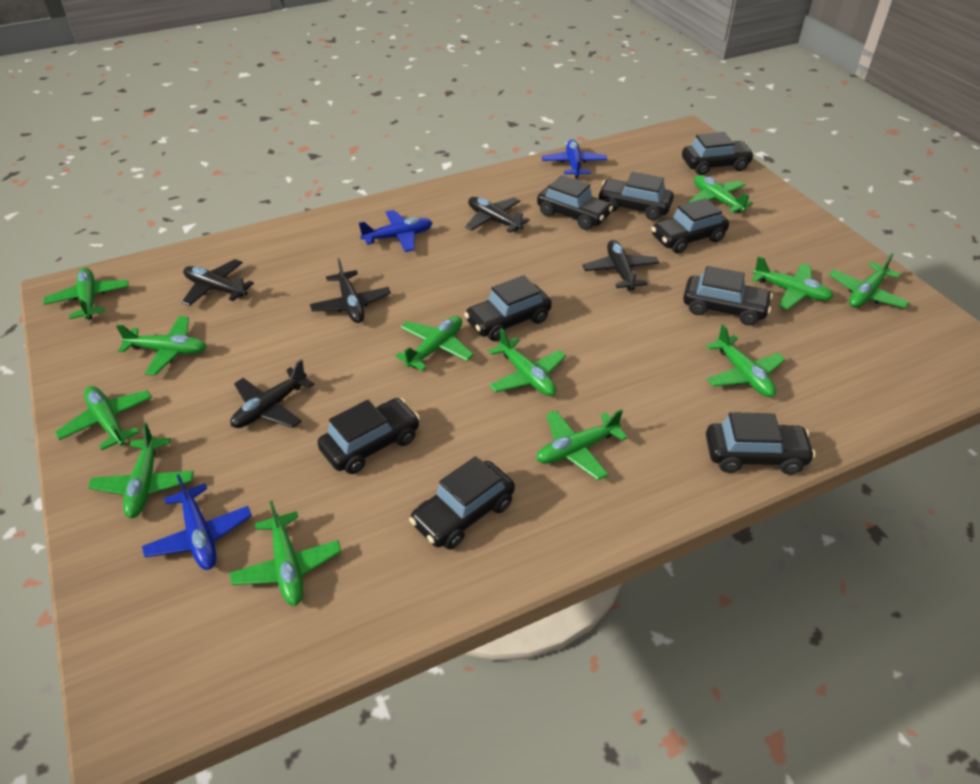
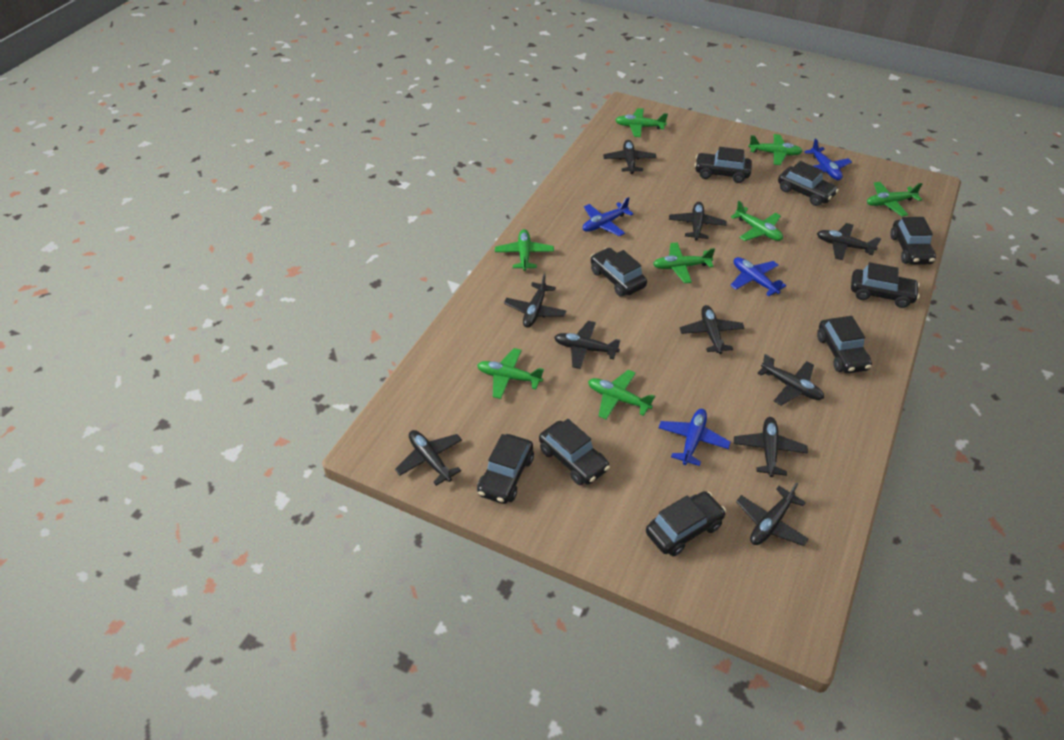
black plane: [182,259,254,306] [230,359,314,428] [310,258,391,323] [465,197,529,232] [582,240,659,291] = 5 -> [395,430,462,486] [504,273,566,328] [554,321,621,369] [603,140,657,174] [669,202,727,240] [680,305,745,354] [734,417,808,477] [736,482,809,546] [757,354,824,405] [817,223,881,260] = 10
blue plane: [142,474,252,570] [359,210,433,252] [542,140,607,179] = 3 -> [583,197,634,236] [658,409,731,466] [730,257,786,296] [804,138,852,180] = 4
green plane: [44,268,129,319] [55,386,152,450] [88,423,194,518] [116,316,207,375] [229,501,342,606] [395,316,474,371] [488,328,566,396] [536,409,628,480] [689,175,753,214] [706,324,786,397] [752,256,834,309] [829,253,910,308] = 12 -> [477,348,544,399] [495,229,554,271] [588,370,655,419] [615,108,668,137] [653,242,715,283] [731,201,783,241] [748,134,803,165] [867,182,923,216] = 8

